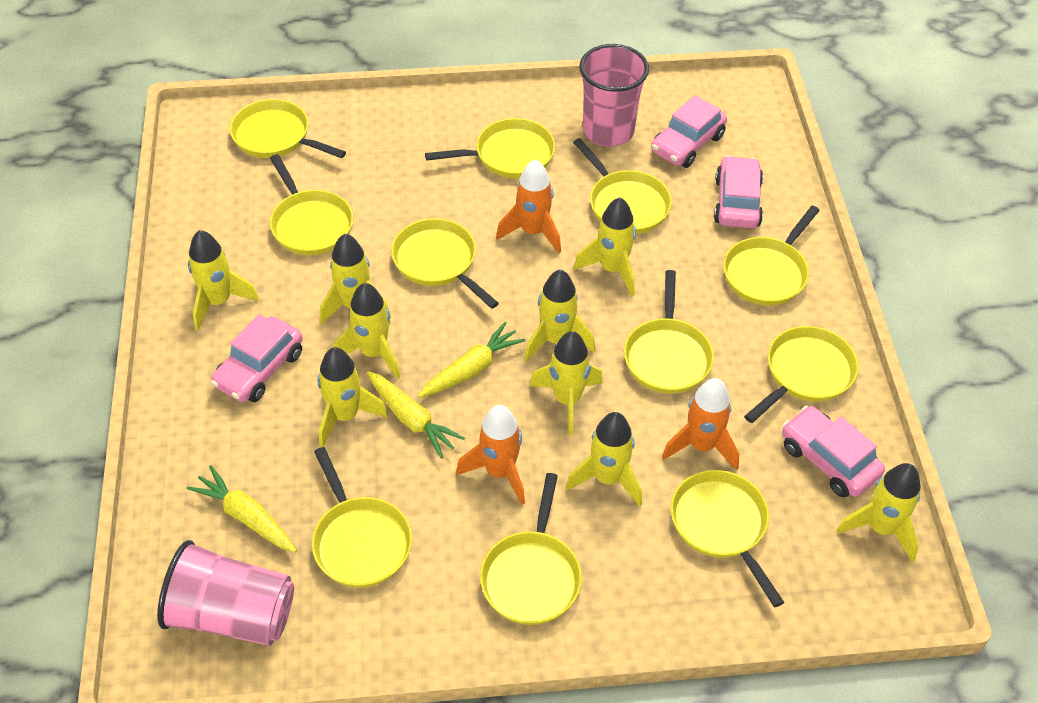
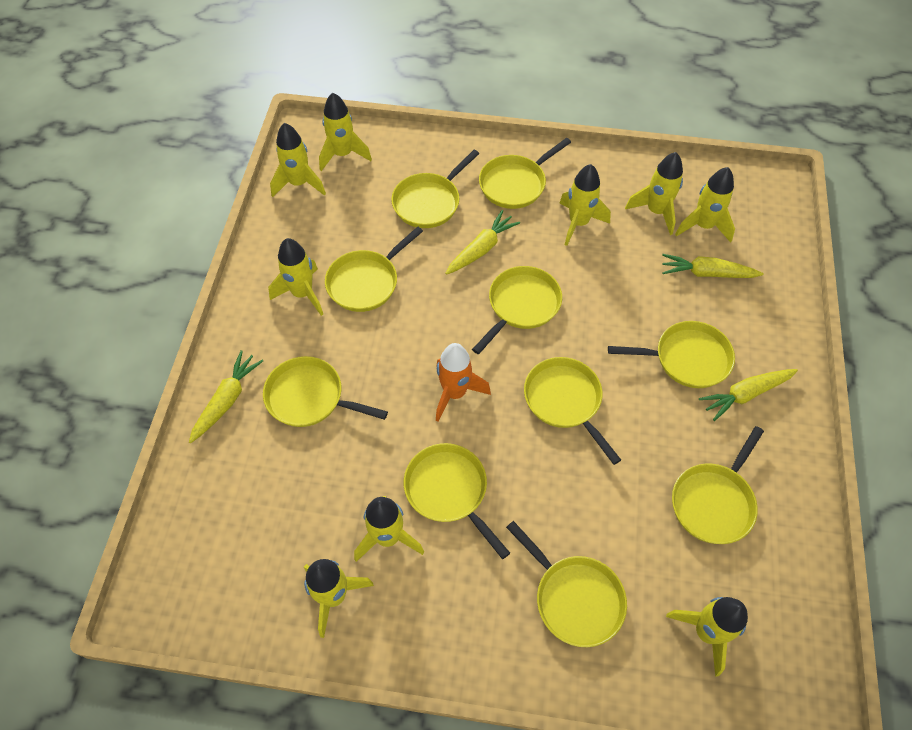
orange rocket: [456,405,525,505] [496,159,561,253] [662,378,739,471] = 3 -> [436,343,491,422] = 1
pink car: [211,314,303,402] [651,95,727,168] [714,155,763,228] [782,406,885,497] = 4 -> none = 0
pink cup: [157,540,294,646] [579,44,649,147] = 2 -> none = 0
yellow carrot: [187,465,297,552] [367,371,465,458] [418,322,525,398] = 3 -> [189,350,263,443] [445,210,520,275] [662,254,764,278] [699,369,798,421] = 4
yellow pan: [230,99,346,158] [270,154,353,255] [312,447,412,588] [391,218,499,309] [425,118,555,178] [480,473,582,625] [573,138,672,234] [624,270,714,394] [671,470,784,607] [723,206,820,306] [744,326,858,423] = 11 -> [263,356,388,427] [325,227,423,312] [391,150,479,228] [404,443,510,559] [472,266,562,354] [479,138,571,209] [506,521,627,647] [524,357,621,465] [608,321,735,388] [672,426,764,544] = 10

